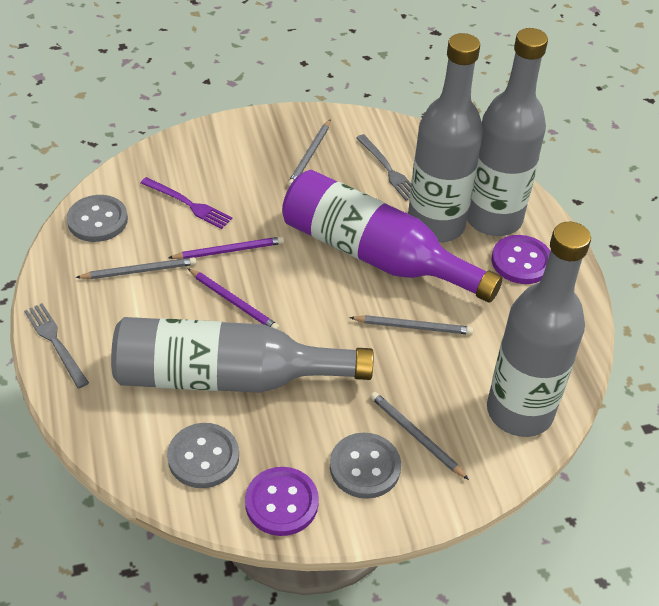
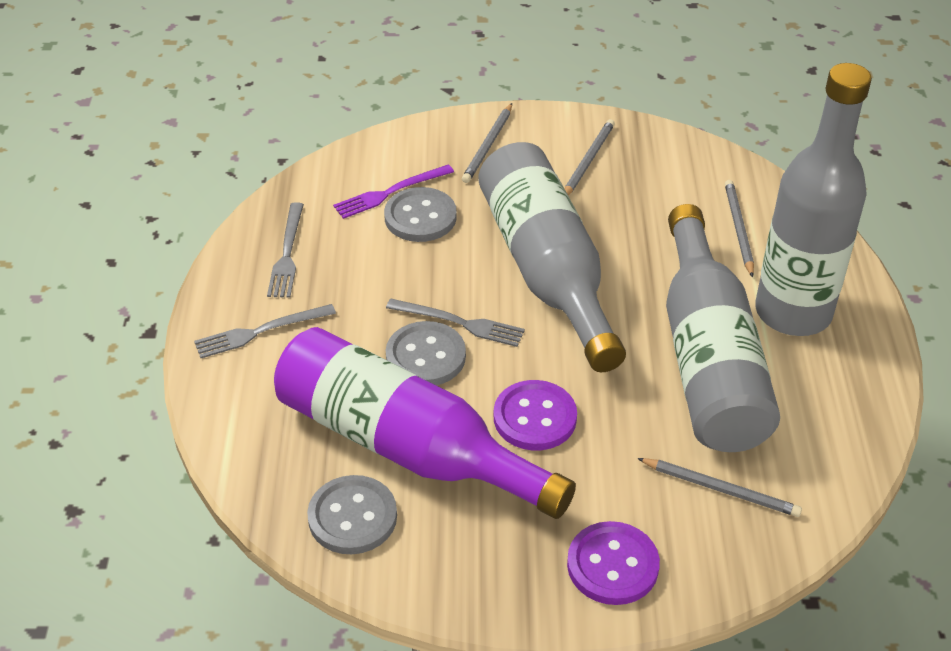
grey bottle: [111,317,374,393] [408,33,483,243] [467,28,548,236] [487,222,591,437] = 4 -> [478,142,626,372] [666,204,780,452] [755,63,872,336] = 3
grey fork: [24,303,89,389] [356,134,411,201] = 2 -> [194,304,336,358] [267,202,304,298] [386,298,525,347] = 3
purple pencil: [168,236,284,259] [187,268,280,330] = 2 -> none = 0

